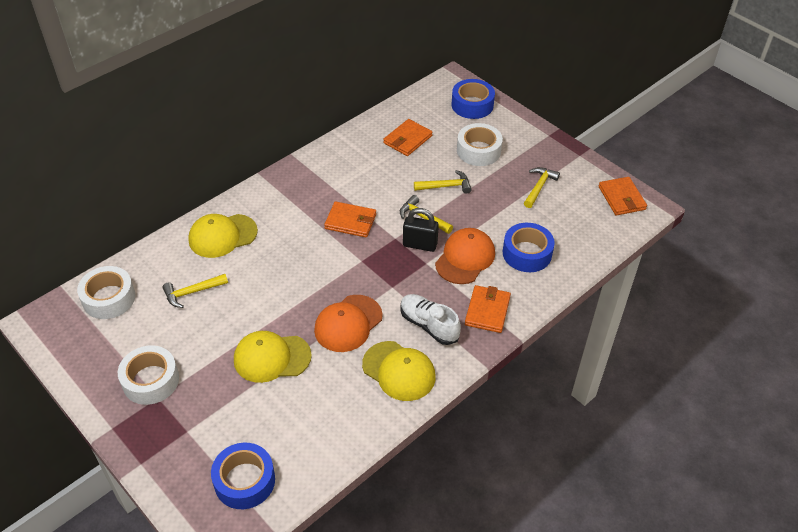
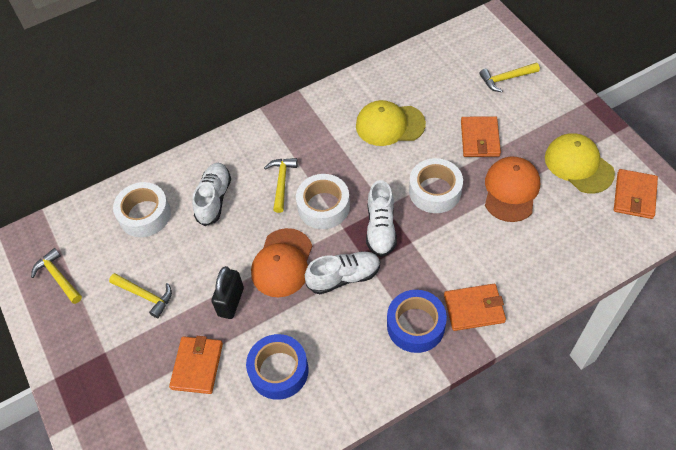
blue tape: [211,443,275,509] [451,79,495,119] [503,223,555,272] = 3 -> [246,334,309,400] [387,290,447,353] = 2
white shoe: [400,294,461,345] = 1 -> [192,163,231,226] [305,251,380,294] [366,180,397,257] = 3
yellow cap: [188,214,258,258] [234,331,312,383] [362,341,436,401] = 3 -> [356,100,426,146] [545,133,615,193] = 2

